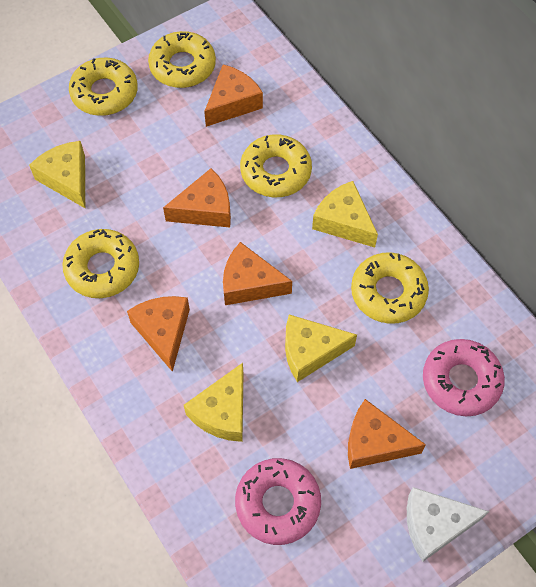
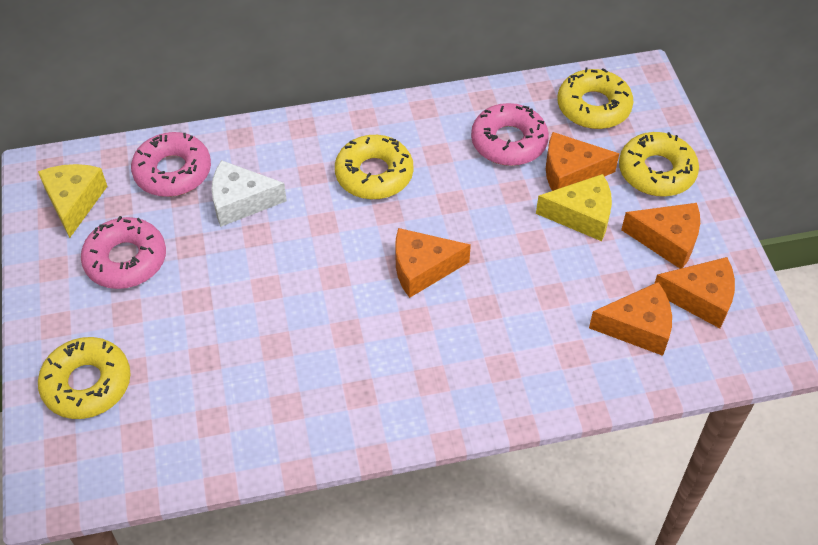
pink donut: [235,458,321,545] [423,339,505,416] = 2 -> [81,216,166,289] [131,132,211,197] [471,103,549,166] = 3
yellow cheese: [29,141,85,208] [184,363,243,442] [285,315,357,382] [312,181,378,248] = 4 -> [38,164,108,238] [536,174,612,241] = 2
yellow donut: [62,229,139,298] [69,58,138,116] [148,31,216,88] [240,134,312,197] [351,252,429,324] = 5 -> [38,337,131,419] [335,135,414,199] [558,68,634,129] [619,132,699,197] = 4

